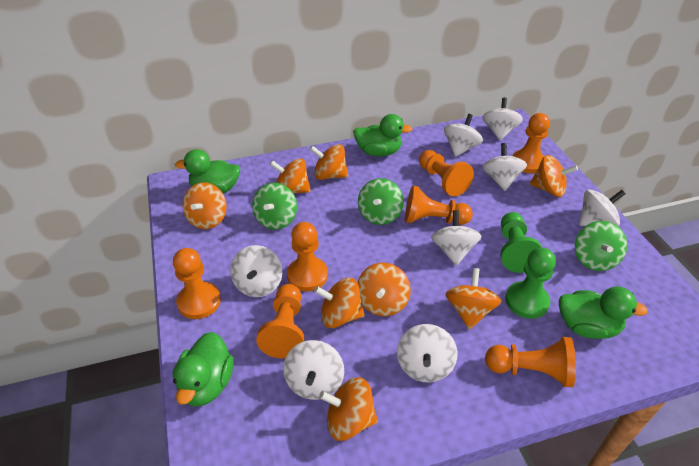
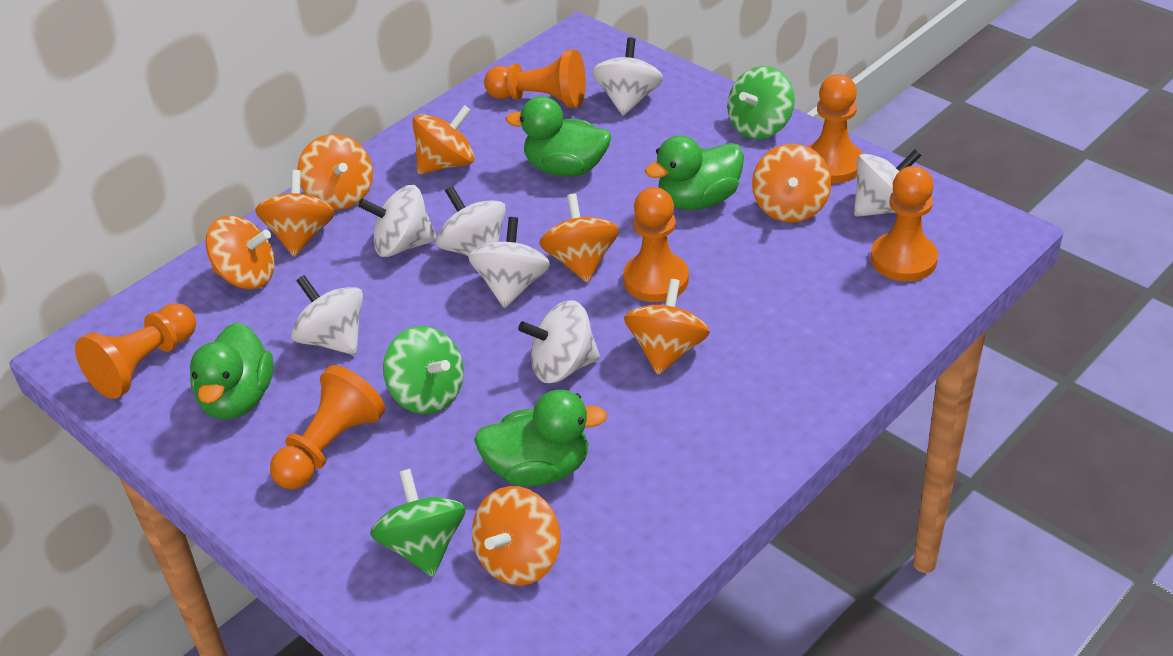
green pawn: [500,212,542,273] [505,247,556,319] = 2 -> none = 0
orange pawn: [173,248,221,319] [256,284,304,359] [287,222,328,291] [405,186,473,225] [419,150,474,197] [485,337,576,387] [513,113,550,173] = 7 -> [75,303,196,399] [270,365,385,489] [484,50,586,108] [623,187,689,302] [808,74,863,183] [871,166,938,281] = 6
white spinning top: [230,245,282,297] [283,340,344,400] [397,324,457,383] [431,210,482,266] [444,114,483,157] [482,98,523,140] [482,143,527,191] [579,189,626,226] = 8 -> [291,275,363,355] [358,185,437,257] [436,186,506,256] [468,217,550,308] [518,300,600,383] [592,37,663,116] [854,149,921,217] = 7

